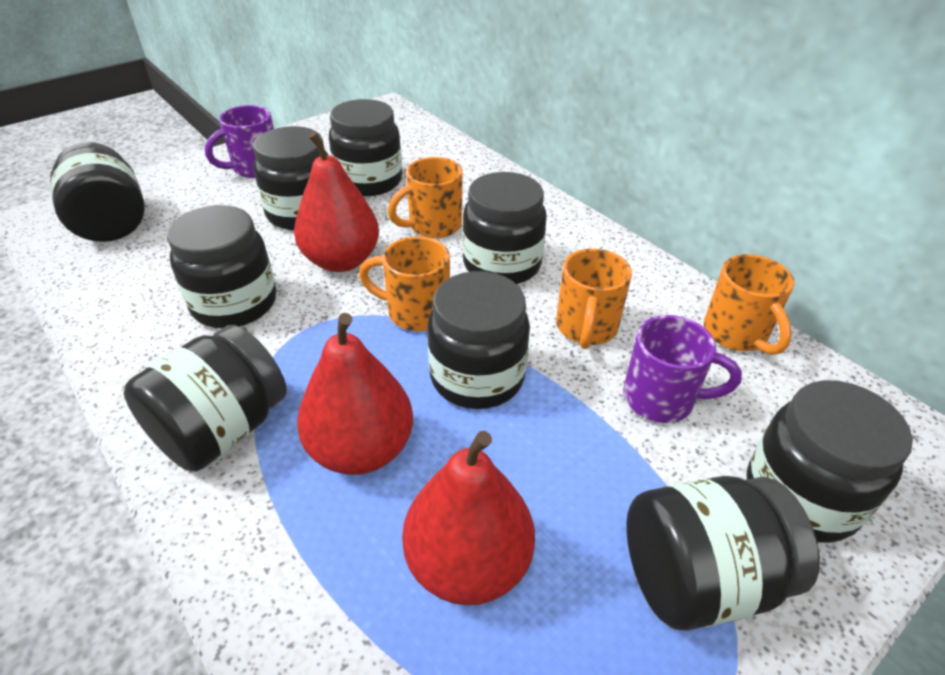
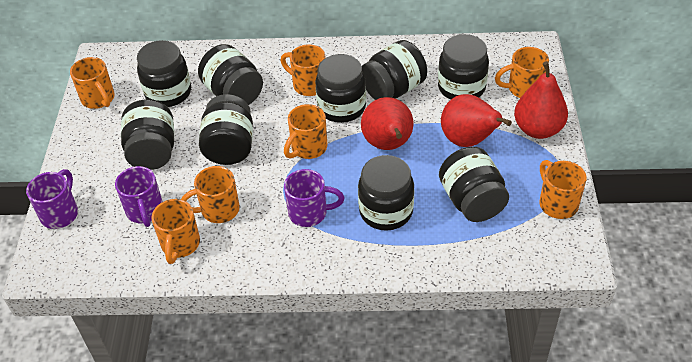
orange mug: [359,236,450,331] [388,157,463,238] [556,248,632,349] [704,254,794,355] = 4 -> [70,57,115,109] [151,199,200,264] [181,166,240,223] [281,45,325,96] [284,104,327,159] [495,47,549,98] [540,160,587,219] = 7
purple mug: [205,105,274,178] [623,315,742,423] = 2 -> [26,169,78,229] [115,166,163,227] [284,169,345,227] = 3

